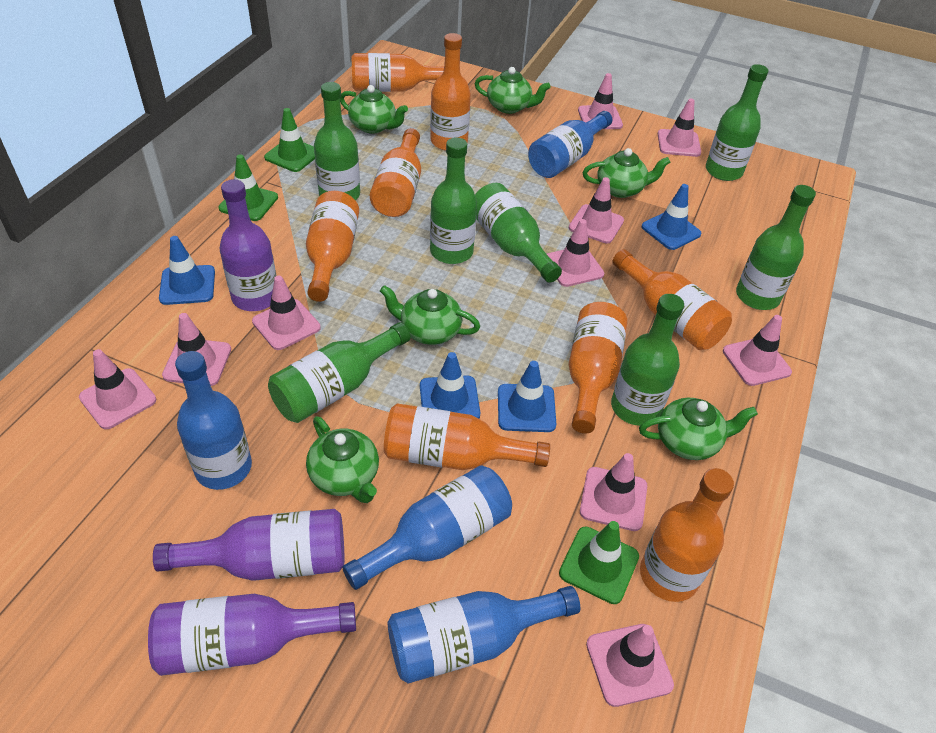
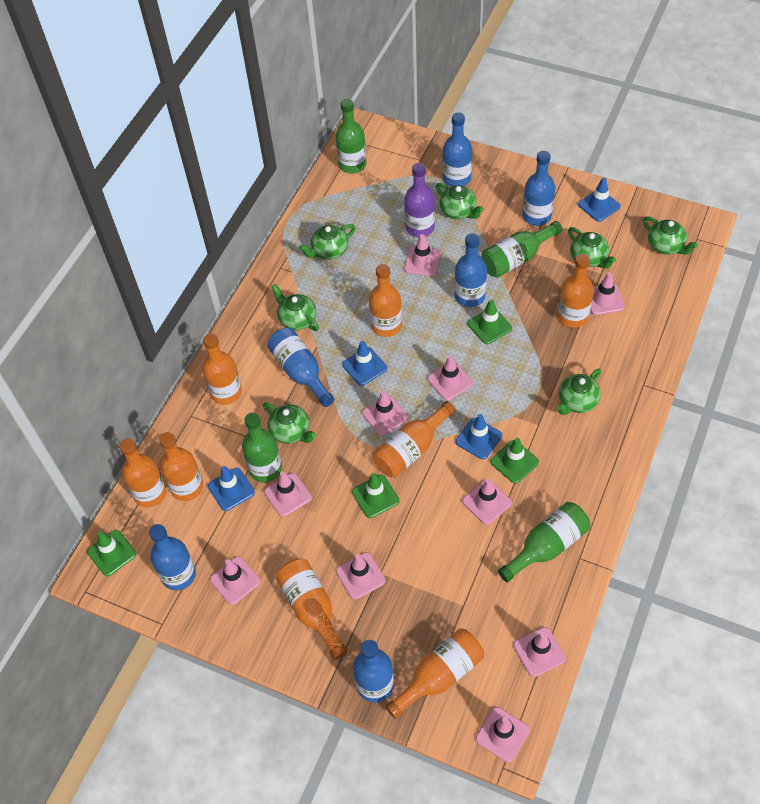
blue bottle: [175,351,252,490] [342,466,512,590] [388,586,580,684] [528,111,612,178] = 4 -> [149,524,196,590] [267,328,334,407] [353,640,394,702] [443,112,472,187] [455,233,487,307] [522,151,555,226] = 6
green bottle: [268,322,410,423] [314,82,360,200] [430,137,477,264] [475,183,562,283] [611,294,684,426] [706,64,768,181] [736,185,816,310] = 7 -> [242,413,282,482] [336,99,366,173] [481,221,562,278] [498,502,590,582] = 4
green teapot: [306,416,379,503] [340,85,408,133] [380,285,480,345] [474,67,551,114] [583,148,671,198] [639,398,758,460] = 6 -> [263,402,316,444] [271,284,319,331] [299,224,356,260] [436,183,484,219] [557,369,601,415] [568,227,616,268] [643,216,698,255] = 7
green traffic cone: [218,154,278,221] [264,108,315,172] [559,521,639,604] = 3 -> [87,530,136,576] [352,473,399,518] [467,299,512,344] [490,438,539,484] = 4
purple bottle: [148,594,356,676] [153,509,344,581] [220,179,276,311] = 3 -> [404,163,435,237] = 1

